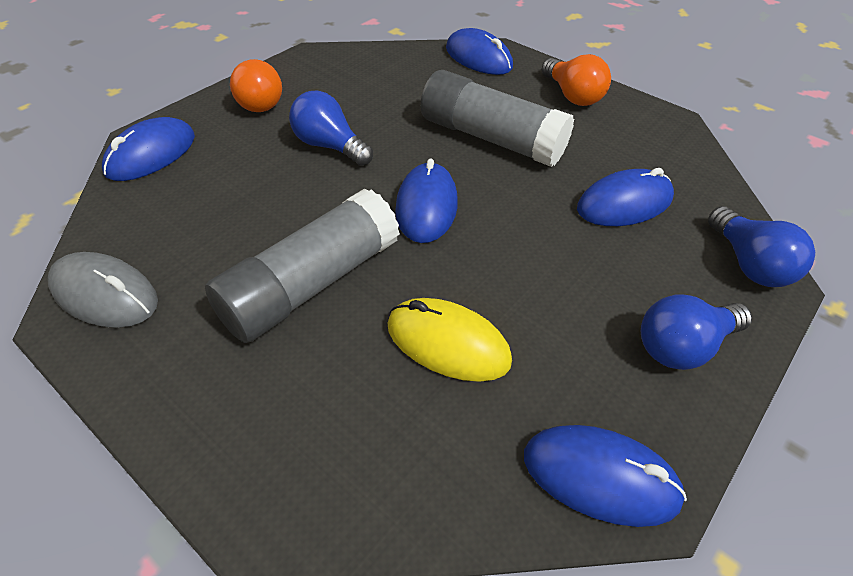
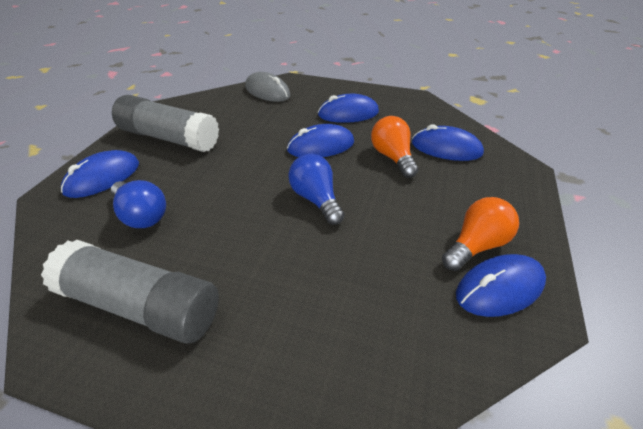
blue light bulb: [289,90,373,166] [641,294,752,370] [708,206,815,287] = 3 -> [111,180,166,228] [288,154,344,225] = 2
yellow mouse: [388,298,512,382] = 1 -> none = 0

